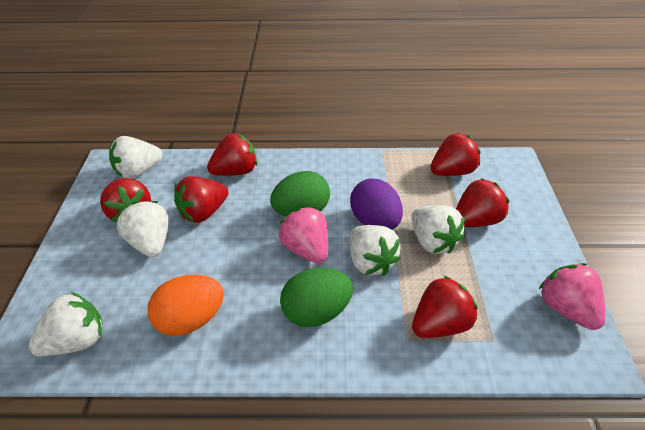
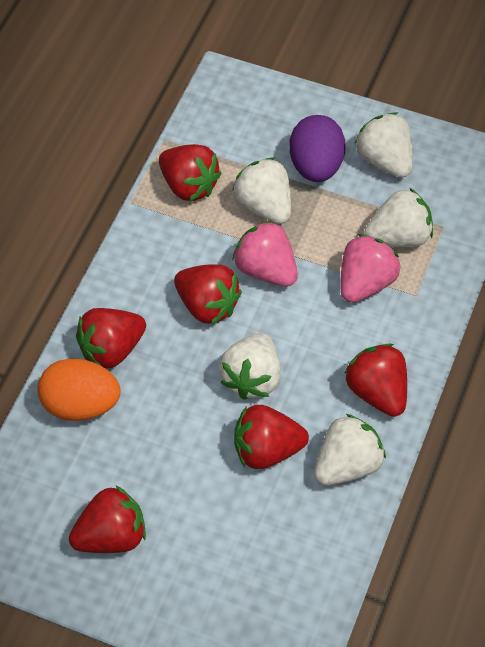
green egg: [270,171,330,216] [280,268,353,327] = 2 -> none = 0

